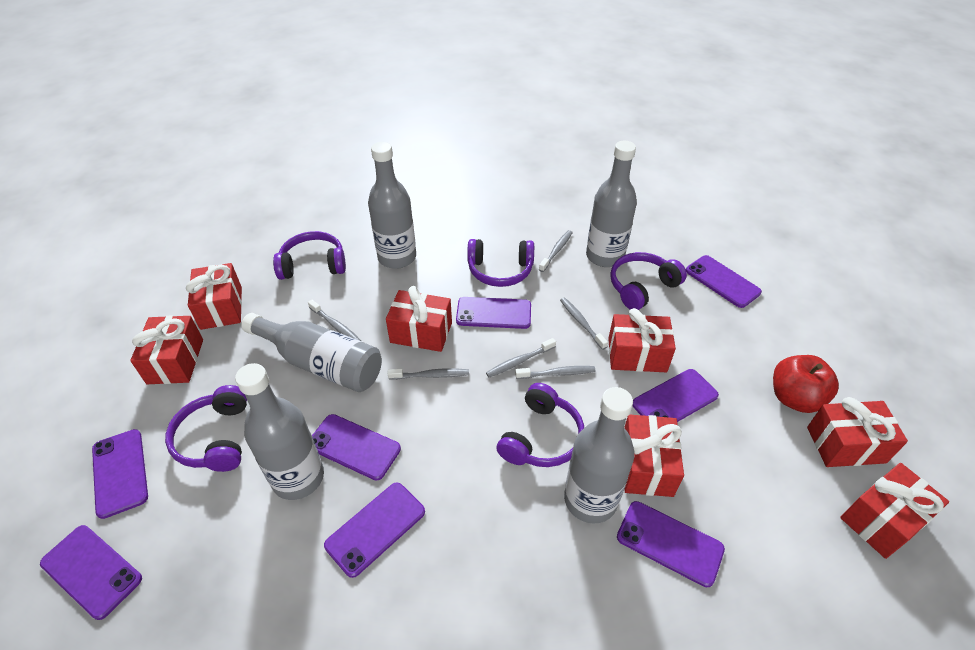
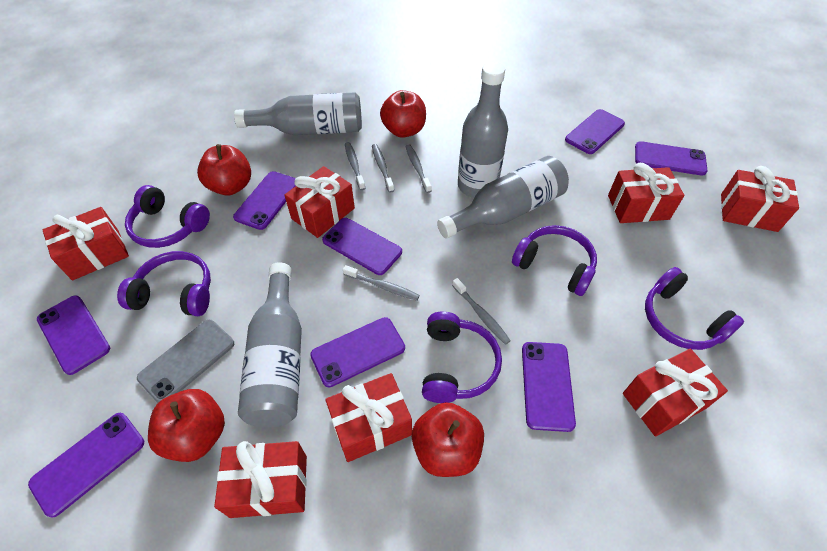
grey bottle: [235,363,324,500] [241,313,382,392] [368,142,416,269] [564,387,635,524] [586,141,637,267] = 5 -> [234,92,362,135] [238,262,302,428] [437,156,569,239] [458,62,508,198] = 4
grey phone: none = 0 -> [137,320,234,403] = 1
grey toothbrush: [308,300,361,341] [387,368,469,380] [486,338,556,377] [515,366,596,379] [539,230,573,272] [560,297,608,350] = 6 -> [343,265,420,301] [345,142,365,190] [372,144,394,193] [405,144,432,193] [452,278,511,345] = 5
red apple: [773,355,839,413] = 1 -> [148,389,225,462] [197,144,251,195] [380,90,426,138] [412,402,484,477] = 4

